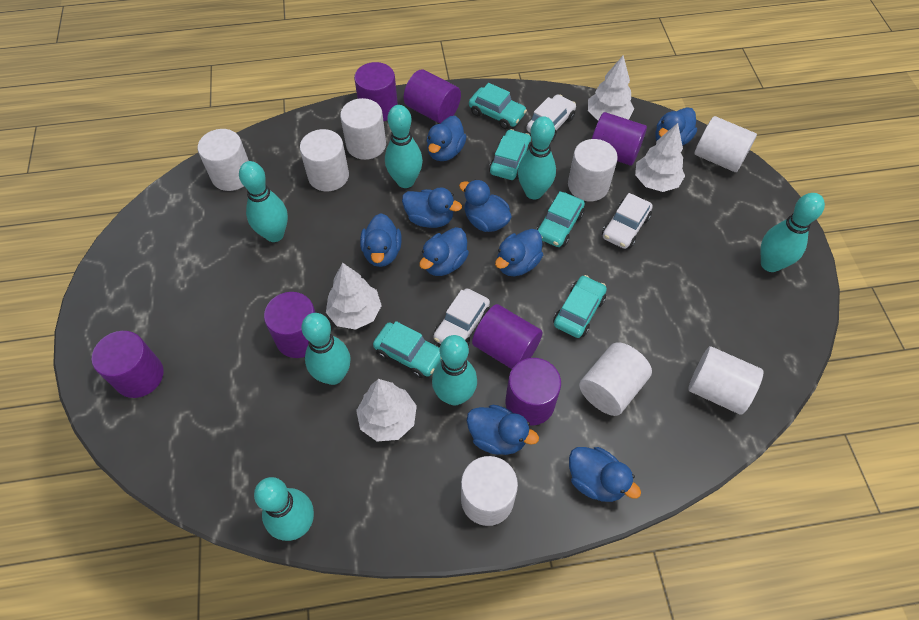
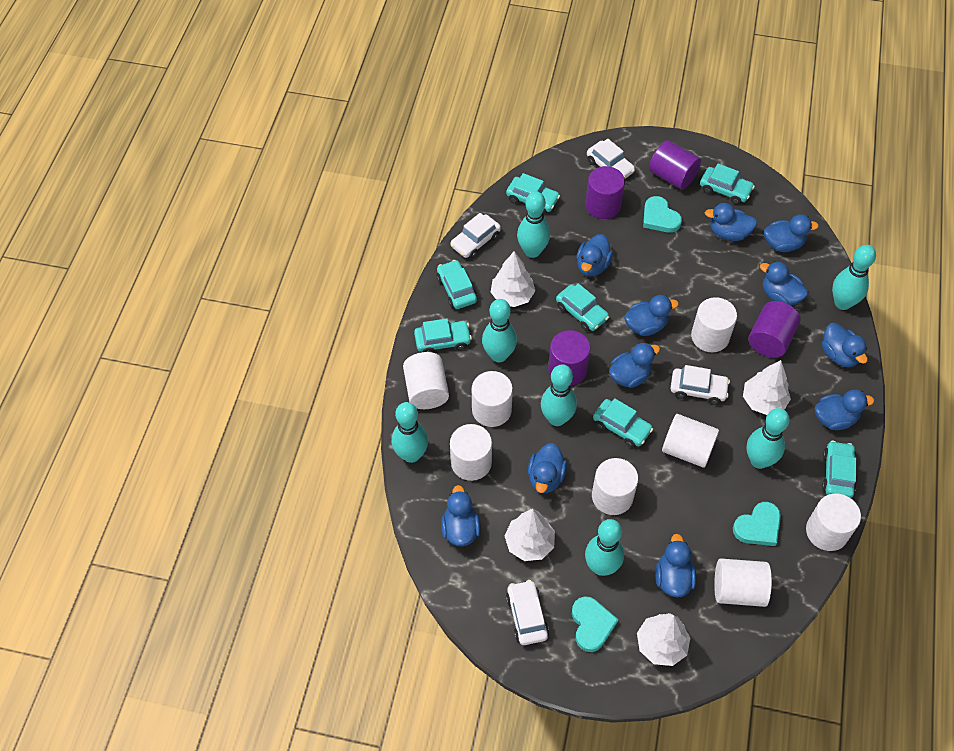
blue duck: [360,213,402,267] [402,187,462,228] [419,227,469,276] [427,116,467,161] [459,180,512,232] [467,405,539,455] [495,229,543,276] [569,447,641,502] [655,107,697,146] = 9 -> [441,485,481,546] [528,443,567,493] [576,234,613,277] [609,342,660,388] [624,295,679,336] [655,534,696,597] [705,203,757,241] [760,261,808,305] [764,214,819,252] [815,390,874,430] [822,323,868,367] = 11
purple cylinder: [92,331,164,398] [264,292,316,358] [354,62,398,121] [404,69,461,124] [472,304,542,369] [506,358,561,426] [592,112,647,166] = 7 -> [548,330,591,386] [585,166,625,219] [649,140,701,190] [748,301,801,358] = 4
turquoise car: [373,321,442,378] [469,83,527,129] [489,129,531,180] [536,191,585,247] [553,275,607,338] = 5 -> [414,318,472,353] [437,260,477,309] [506,173,560,214] [556,283,609,331] [593,398,653,448] [700,163,755,205] [822,441,857,498] = 7
turquoise heart: none = 0 -> [572,596,619,652] [643,196,682,233] [733,502,781,546] = 3
white car: [433,289,490,345] [527,94,576,140] [602,193,653,249] = 3 -> [450,213,501,259] [506,580,549,645] [587,139,635,179] [671,365,730,405] = 4

